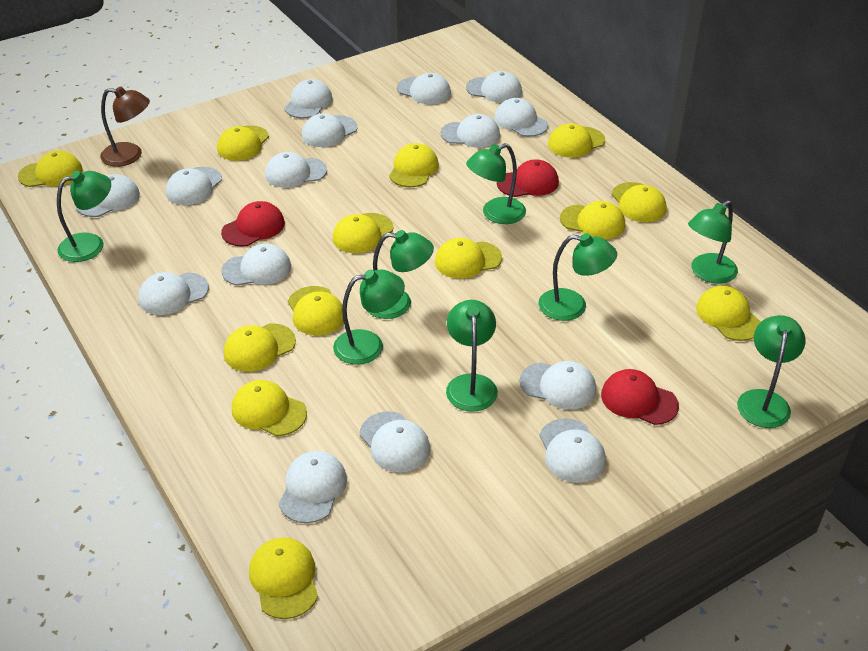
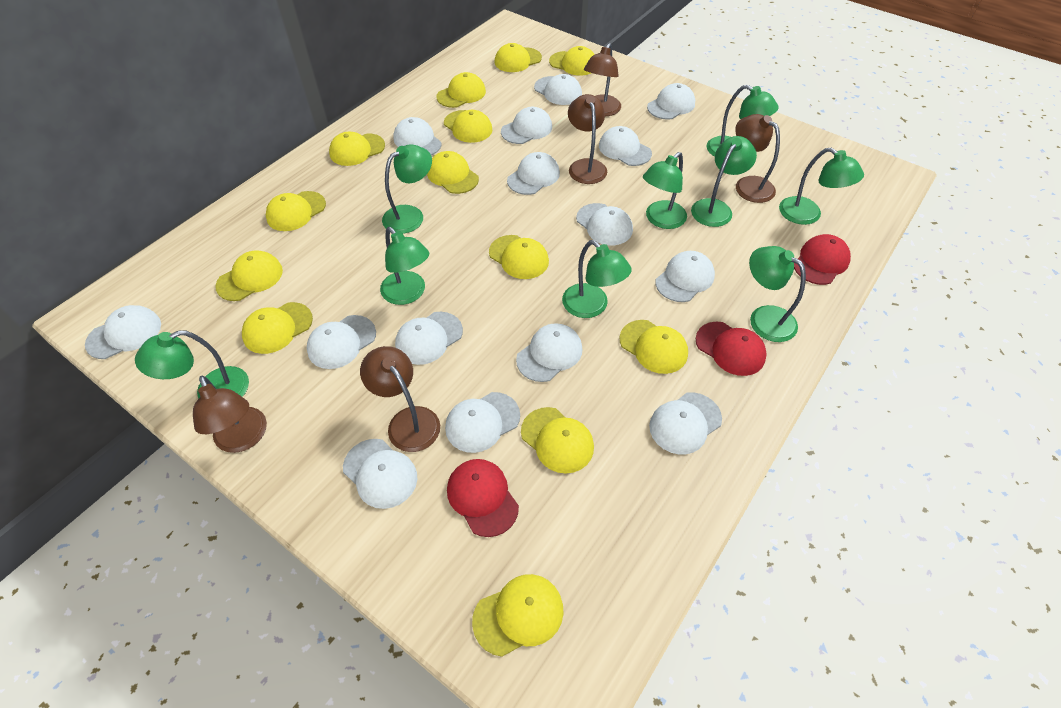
brown lamp: [100,86,150,166] = 1 -> [193,375,267,453] [360,346,440,452] [568,94,607,184] [584,43,621,116] [735,114,780,203] = 5
green lamp: [57,171,111,262] [333,269,405,365] [367,230,434,319] [446,300,498,412] [466,143,526,224] [539,233,617,321] [688,200,738,284] [737,315,806,428] = 8 -> [135,330,249,399] [380,227,429,305] [382,144,432,234] [562,240,632,318] [643,152,687,229] [691,136,757,227] [707,85,779,157] [749,246,806,342] [779,148,864,225] = 9

